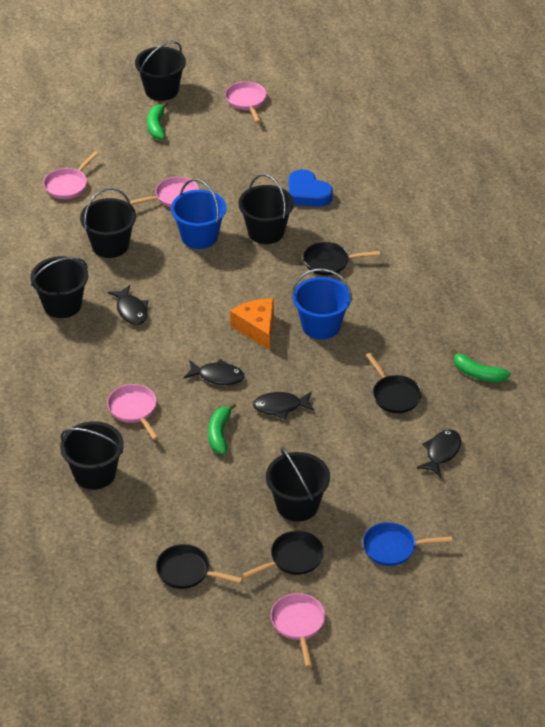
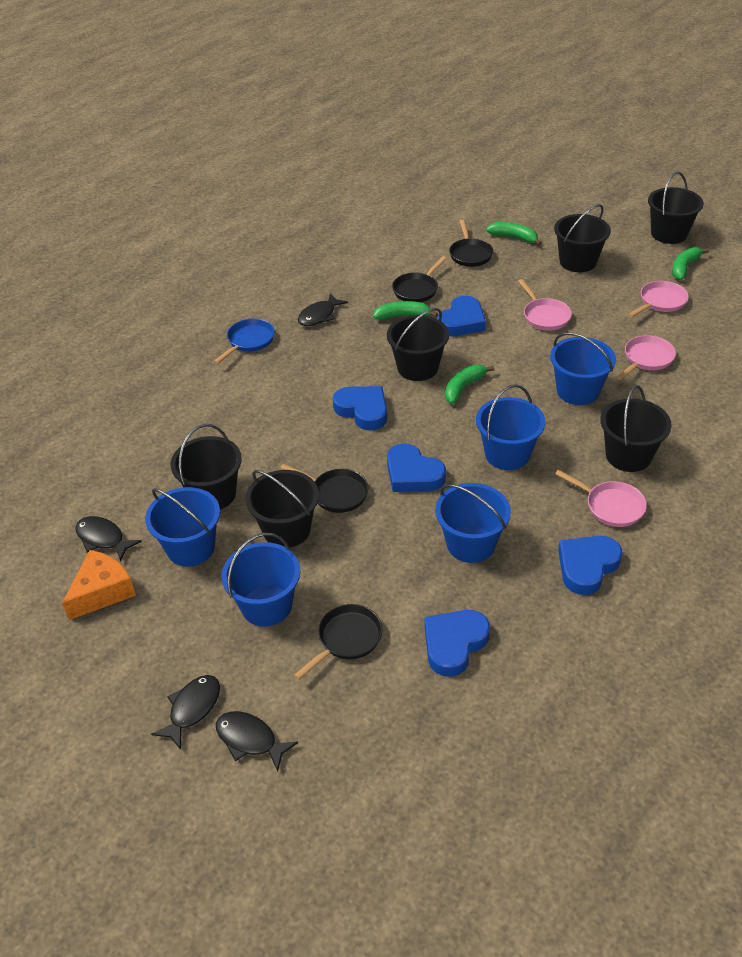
blue bucket: [171,179,226,249] [292,268,352,340] = 2 -> [145,487,220,567] [221,533,300,627] [435,483,511,563] [476,384,545,470] [550,332,616,405] = 5
blue heart: [289,169,333,207] = 1 -> [333,386,387,430] [387,443,446,492] [425,610,490,677] [437,296,486,337] [558,536,622,595] = 5
green banana: [147,102,168,140] [208,403,236,454] [451,349,511,382] = 3 -> [373,301,438,320] [445,365,495,404] [486,222,541,245] [672,247,709,280] = 4
pink pan: [43,151,99,199] [107,384,159,440] [130,177,199,207] [225,82,266,123] [271,593,325,667] = 5 -> [518,279,572,331] [555,470,647,527] [617,335,676,380] [628,281,689,317] = 4

